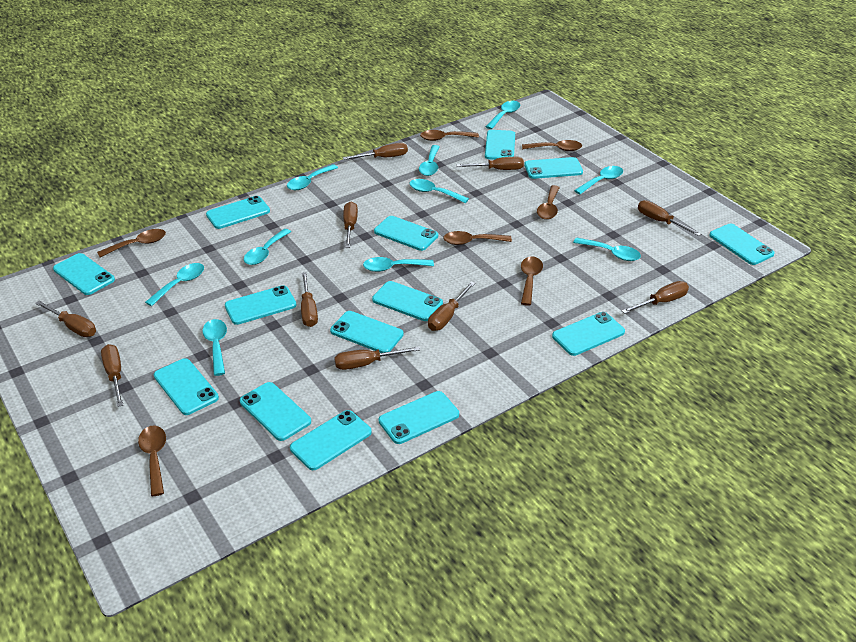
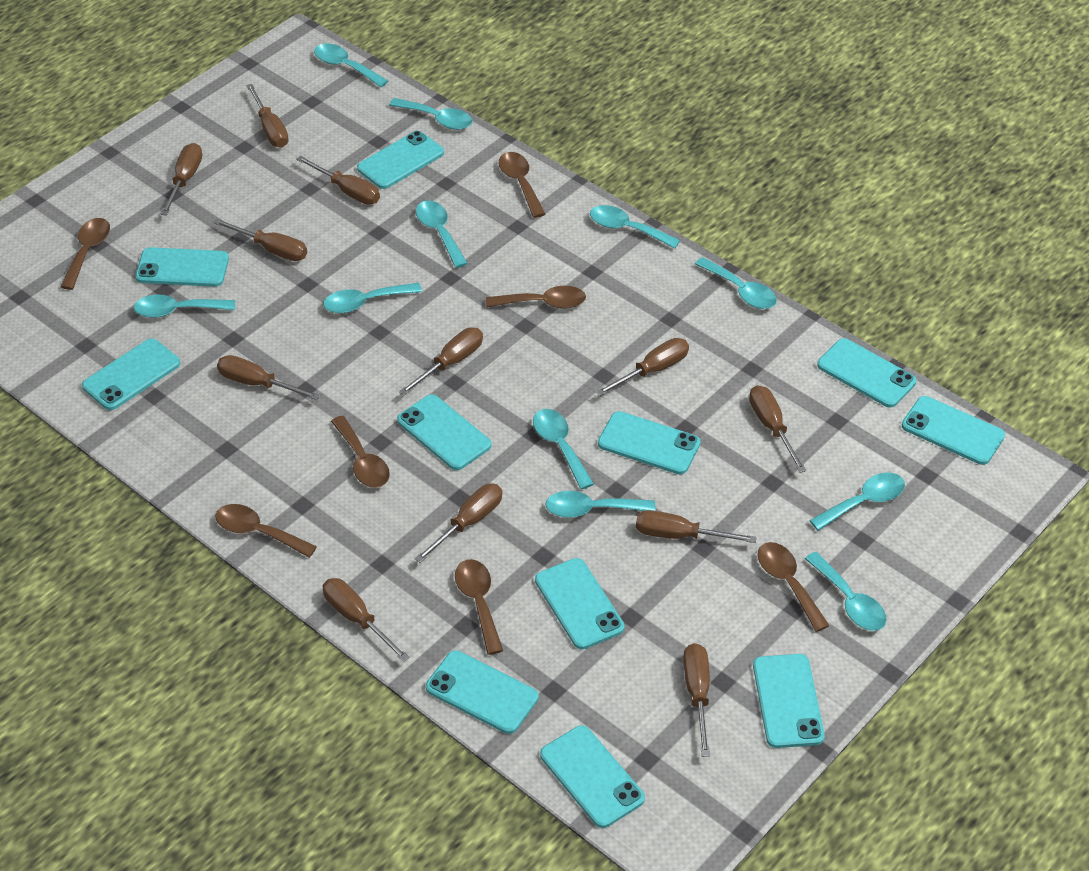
brown screwdriver: [35,301,96,337] [101,344,123,407] [301,272,318,327] [334,346,420,370] [343,143,408,160] [343,202,358,248] [428,282,475,331] [457,157,524,170] [622,281,689,314] [638,200,701,236] = 10 -> [161,143,202,216] [213,219,307,261] [217,355,320,400] [246,84,289,148] [296,156,380,205] [323,578,410,662] [399,327,483,396] [415,484,502,563] [596,338,689,396] [636,510,757,543] [683,643,710,757] [749,385,806,473] = 12
turquoise phone: [53,253,115,295] [154,358,219,415] [206,196,270,229] [225,285,296,325] [240,382,311,441] [290,410,372,470] [330,311,404,353] [372,281,443,321] [374,216,438,251] [379,391,459,444] [485,130,515,160] [524,157,583,179] [552,312,625,356] [709,223,775,265] = 14 -> [82,338,180,410] [135,247,229,287] [357,131,444,189] [397,394,491,470] [426,650,538,734] [535,558,625,649] [540,725,645,828] [598,411,701,474] [753,654,825,748] [817,338,916,408] [902,396,1005,465] = 11
turquoise spoon: [145,263,204,306] [203,319,227,376] [244,229,291,265] [287,164,338,190] [363,257,434,272] [409,179,469,203] [419,145,440,176] [486,101,520,129] [573,237,641,261] [574,166,623,194] = 10 -> [134,295,235,318] [314,43,388,87] [323,283,422,313] [389,98,472,130] [416,200,468,268] [533,409,594,489] [545,491,655,518] [590,205,680,249] [695,257,777,309] [805,552,887,631] [809,473,905,531] = 11

